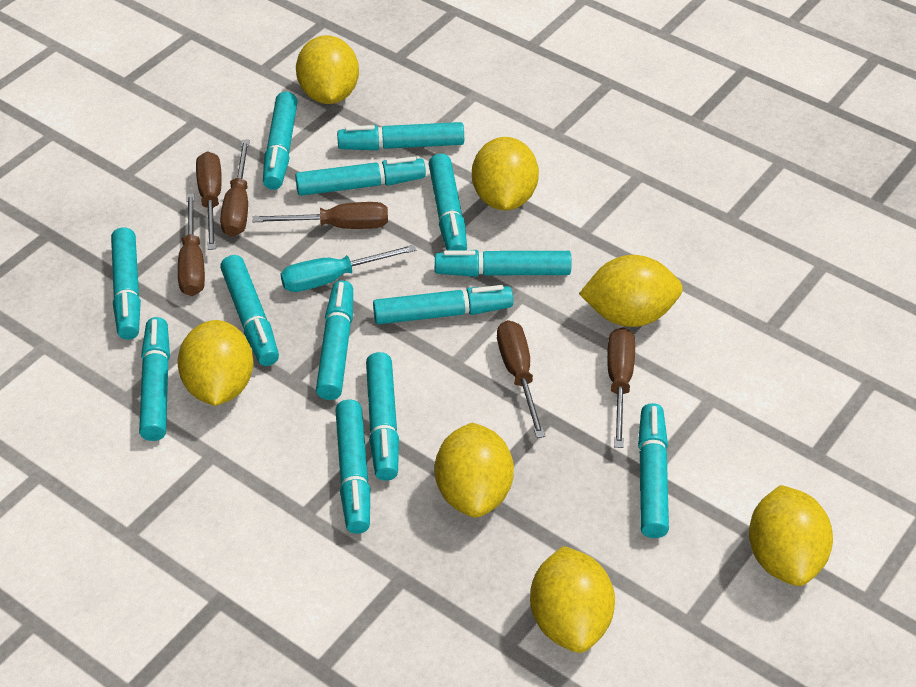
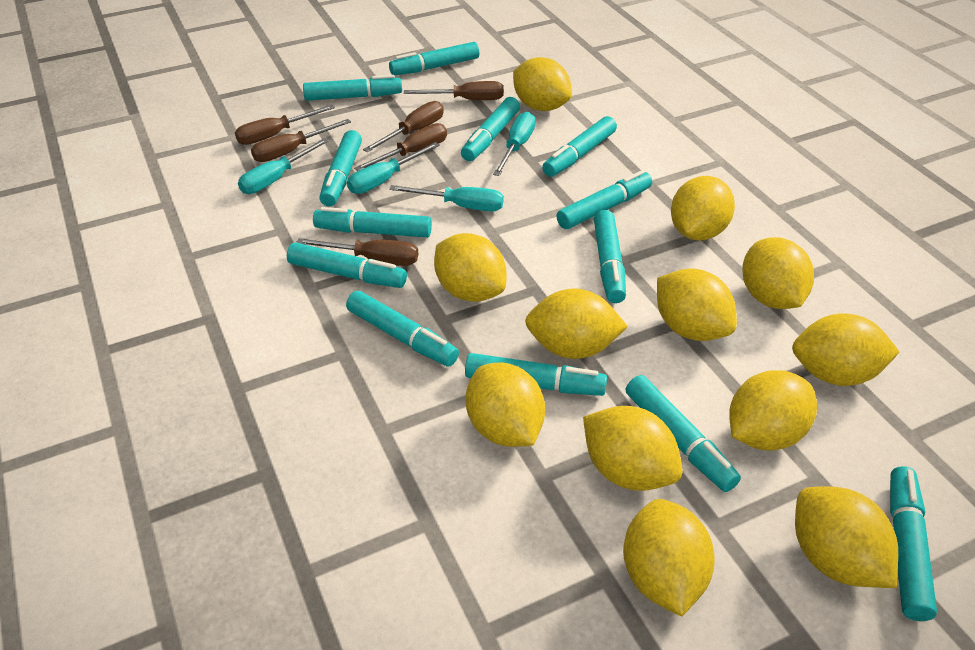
turquoise screwdriver: [281,244,416,292] = 1 -> [238,138,330,194] [347,142,440,194] [389,185,504,212] [493,112,535,176] = 4
yellow lemon: [177,320,254,406] [296,35,359,104] [435,423,514,517] [472,137,539,210] [530,546,615,653] [579,255,683,327] [749,485,833,586] = 7 -> [434,233,507,302] [466,362,545,447] [513,57,572,111] [525,289,628,359] [583,406,683,491] [623,499,715,617] [657,268,737,341] [671,176,735,240] [729,370,817,451] [742,237,814,309] [792,313,899,386] [795,486,898,588] = 12

